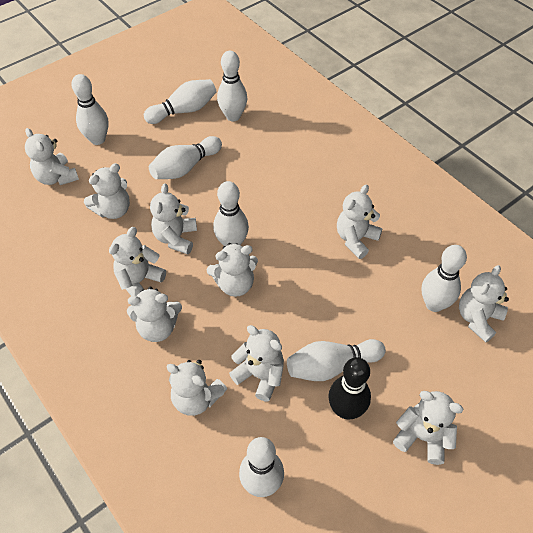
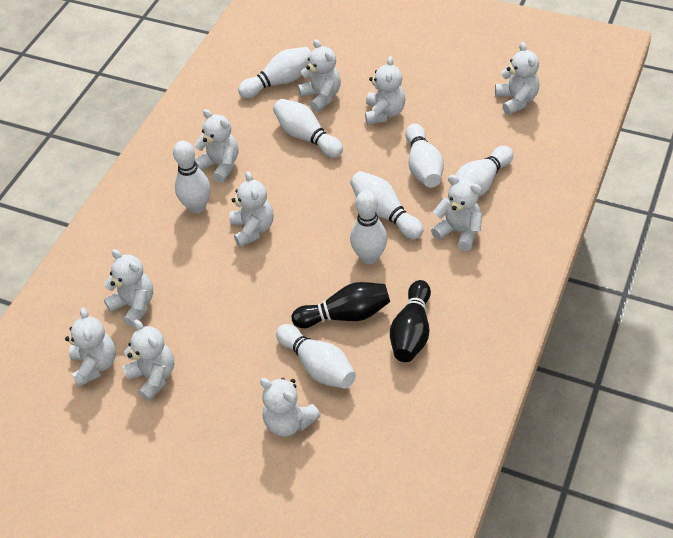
black bowling pin: [328,357,371,419] = 1 -> [292,282,390,328] [390,280,431,362] = 2
white teddy bear: [25,128,79,185] [84,163,130,219] [109,227,166,296] [127,287,182,342] [150,184,197,254] [166,360,227,416] [207,243,258,297] [229,325,284,402] [337,184,383,259] [393,391,463,465] [459,265,509,342] = 11 -> [65,308,116,387] [104,249,153,327] [123,320,174,401] [194,109,238,183] [229,171,274,247] [260,378,321,437] [298,39,341,112] [365,56,406,125] [431,175,482,251] [495,42,539,115] = 10

